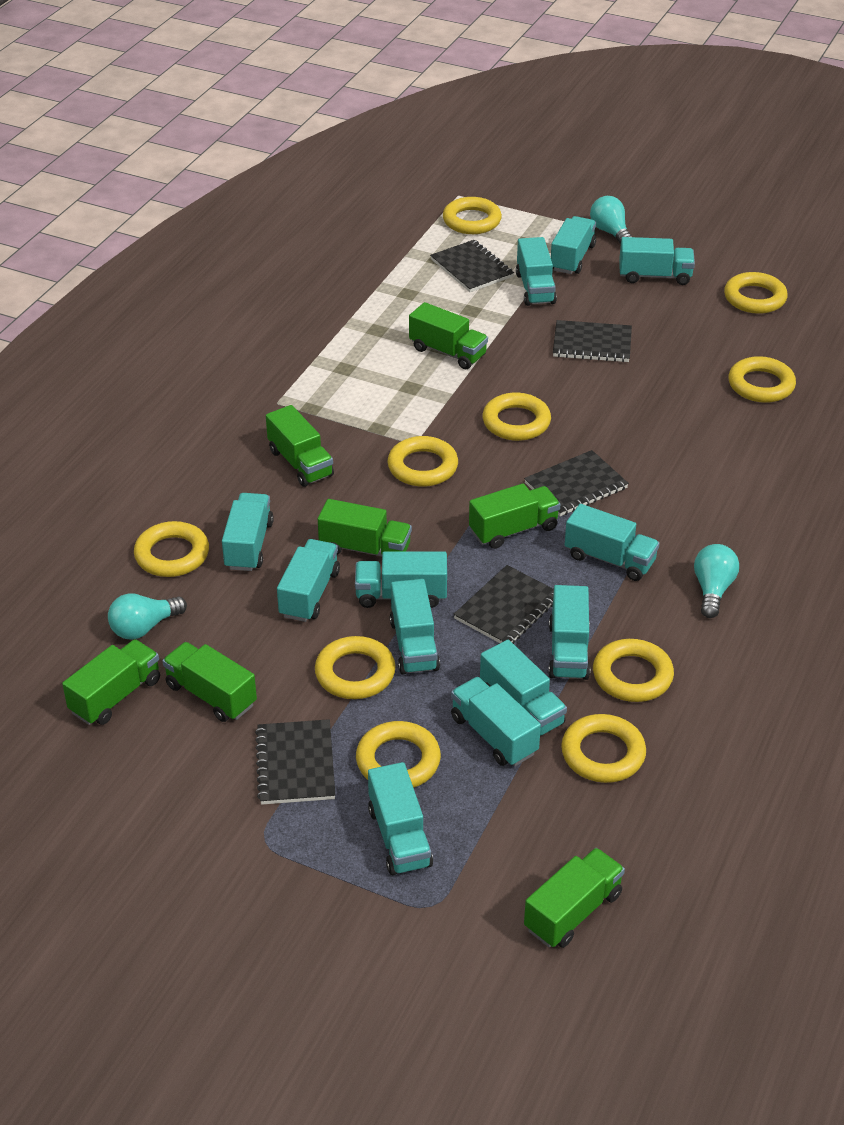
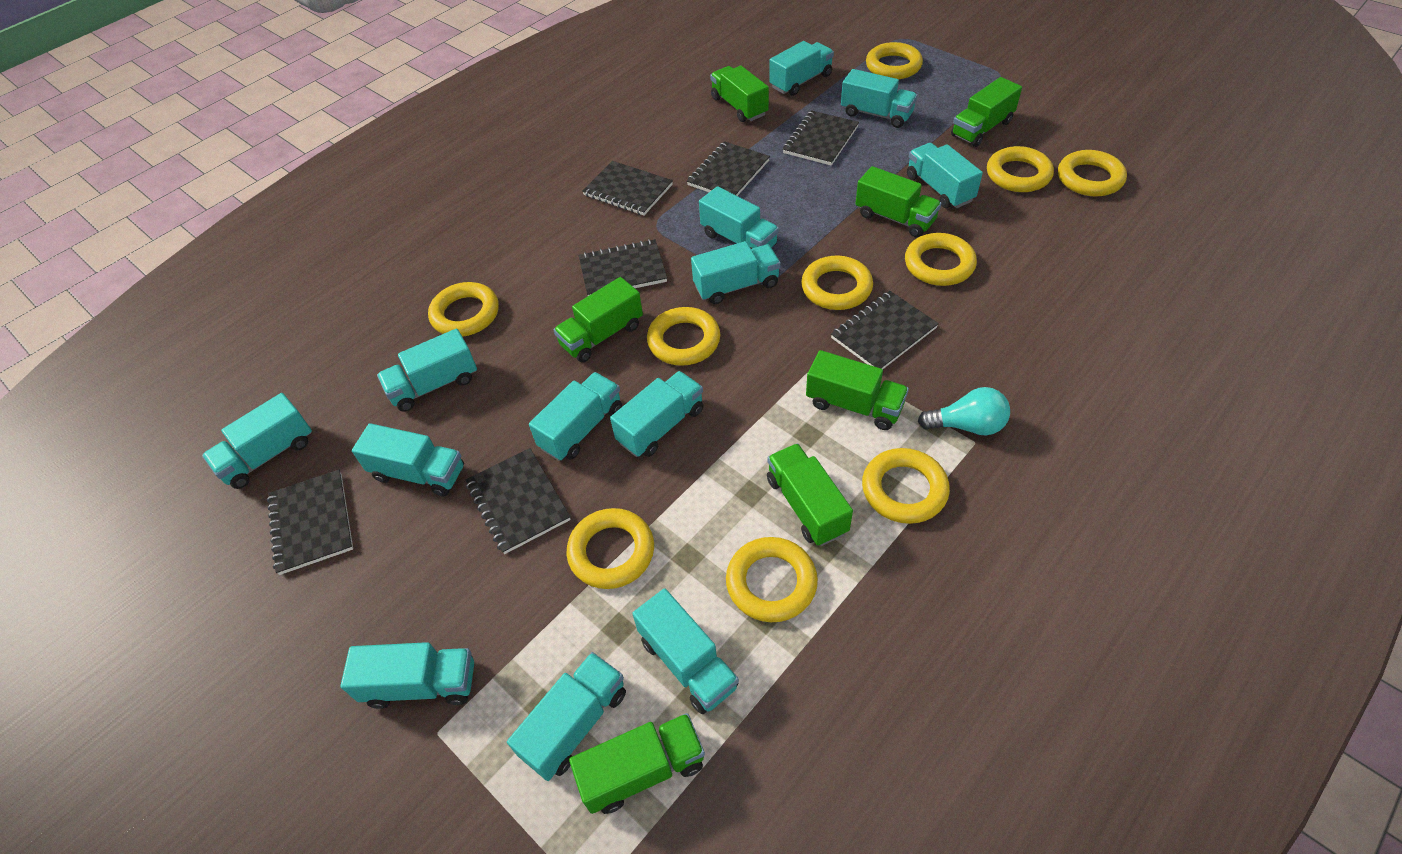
black notebook: [255,719,335,805] [430,240,514,292] [453,565,554,644] [524,450,629,516] [553,320,632,362] = 5 -> [267,470,353,575] [466,448,571,554] [579,239,667,296] [582,161,673,215] [687,141,770,196] [783,110,859,166] [831,291,939,369] = 7
turquoise light bulb: [108,593,187,640] [590,196,632,244] [694,544,739,618] = 3 -> [918,387,1010,435] = 1
turquoise truck: [222,493,274,571] [277,539,340,622] [355,551,447,608] [368,762,433,875] [390,579,440,675] [451,677,541,766] [480,640,567,736] [516,237,557,306] [548,585,590,680] [551,216,596,274] [565,504,660,581] [619,237,695,285] = 12 -> [202,393,312,489] [340,642,474,709] [352,423,464,497] [377,329,477,412] [507,652,626,781] [529,372,622,461] [610,371,703,457] [632,588,739,714] [691,241,781,304] [699,186,779,249] [769,41,834,96] [841,69,917,128] [907,143,983,208] = 13

